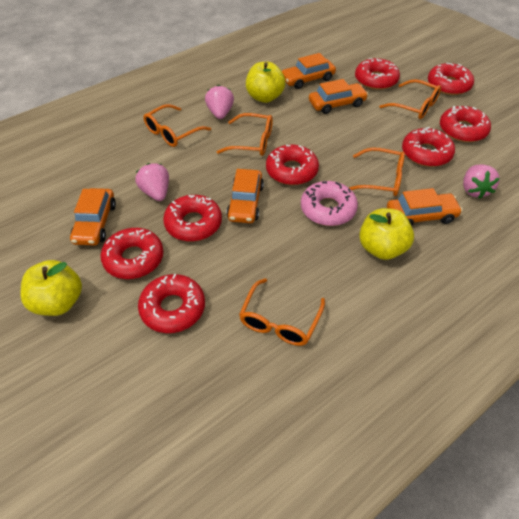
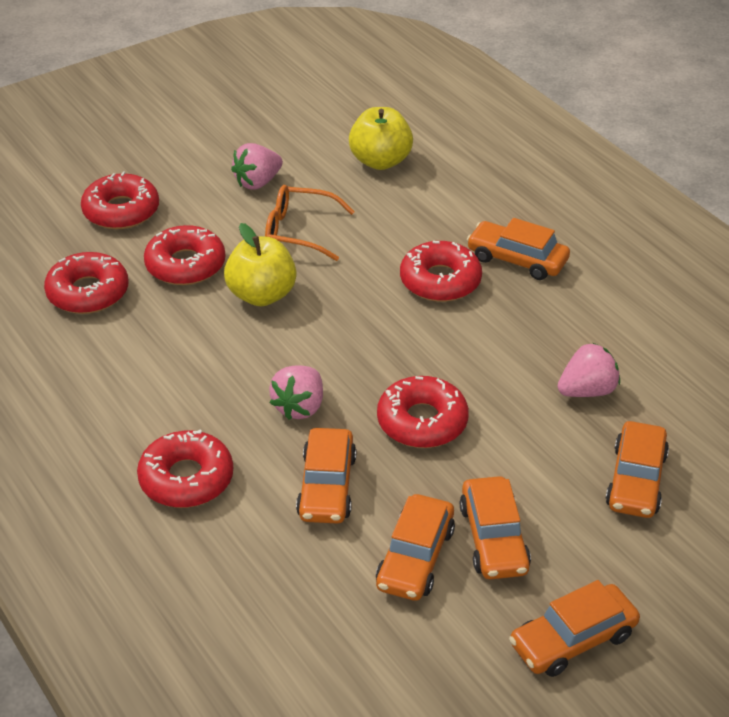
orange car: [70,188,116,246] [226,169,264,223] [282,53,336,89] [309,79,368,114] [387,188,463,226] = 5 -> [296,428,357,524] [376,494,455,601] [460,476,531,579] [467,218,570,280] [509,580,640,677] [606,421,669,518] = 6
orange glasses: [143,104,211,147] [217,113,273,156] [239,278,325,346] [348,147,405,196] [379,79,441,119] = 5 -> [265,185,355,261] = 1
pink donut: [301,181,358,226] = 1 -> none = 0
red donut: [100,228,163,279] [138,274,205,333] [163,195,222,242] [266,145,319,185] [355,58,400,90] [402,127,455,167] [428,63,474,95] [440,106,491,142] = 8 -> [44,252,128,314] [81,171,159,229] [137,429,233,508] [144,225,226,285] [377,376,469,448] [400,241,482,302] = 6
yellow apple: [20,260,82,316] [246,62,286,103] [359,208,414,260] = 3 -> [224,223,297,306] [349,107,413,170] = 2

